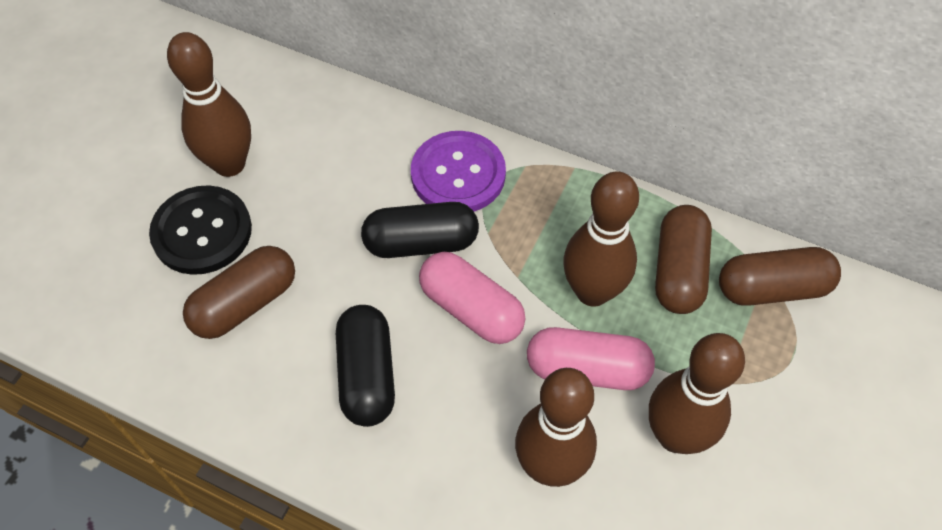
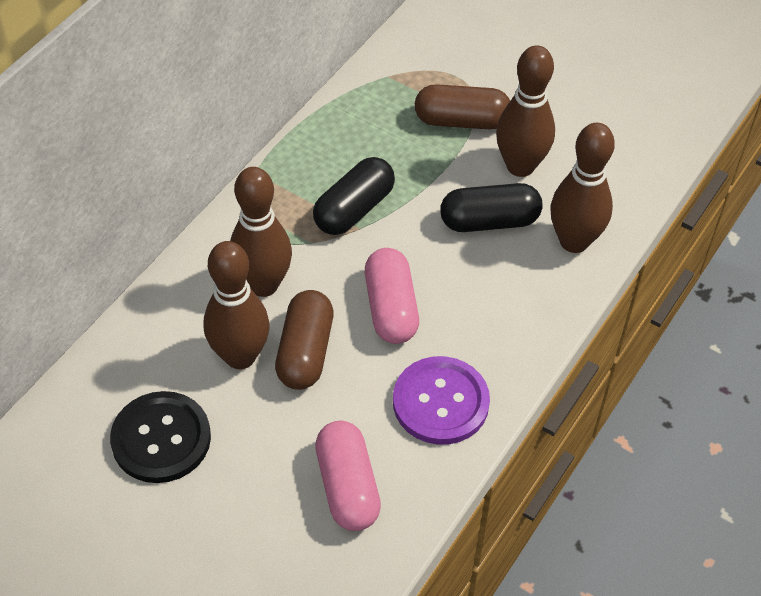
brown capsule: [183,246,295,339] [655,205,712,314] [719,247,841,306] = 3 -> [275,290,334,390] [415,84,510,129] = 2

